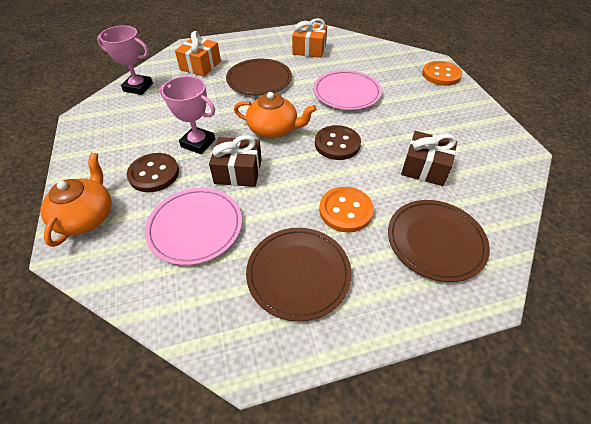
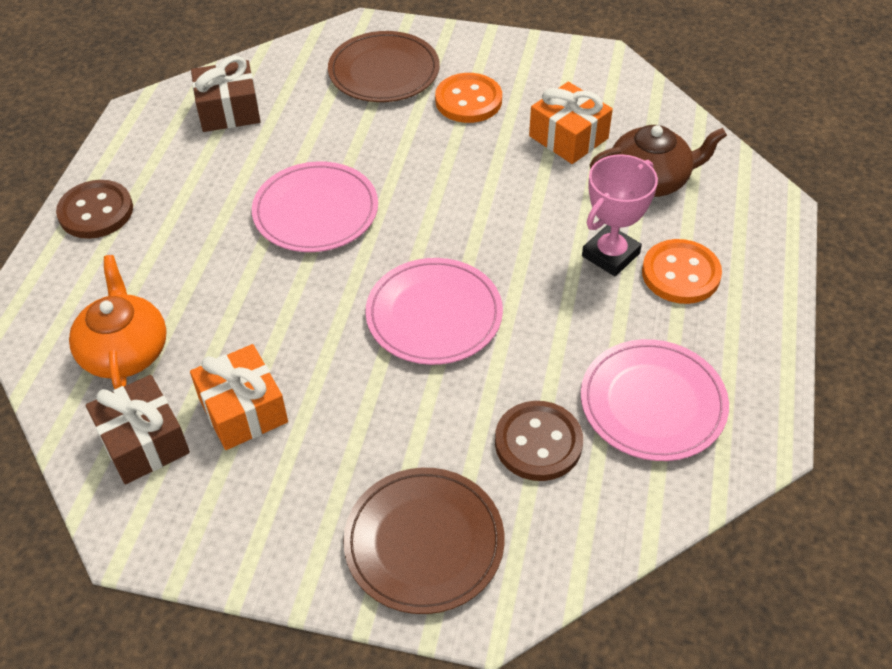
brown plate: [226,59,292,95] [246,228,352,321] [388,200,490,282] = 3 -> [328,31,440,102] [343,468,504,614] = 2
brown teapot: none = 0 -> [590,125,727,197] = 1
orange teapot: [40,153,112,247] [234,92,317,138] = 2 -> [69,255,167,390] = 1
pink plate: [145,188,242,265] [313,70,382,110] = 2 -> [252,162,378,252] [365,258,503,365] [581,339,729,461] = 3
pink trophy: [97,25,153,95] [160,76,215,154] = 2 -> [582,154,658,276] = 1

